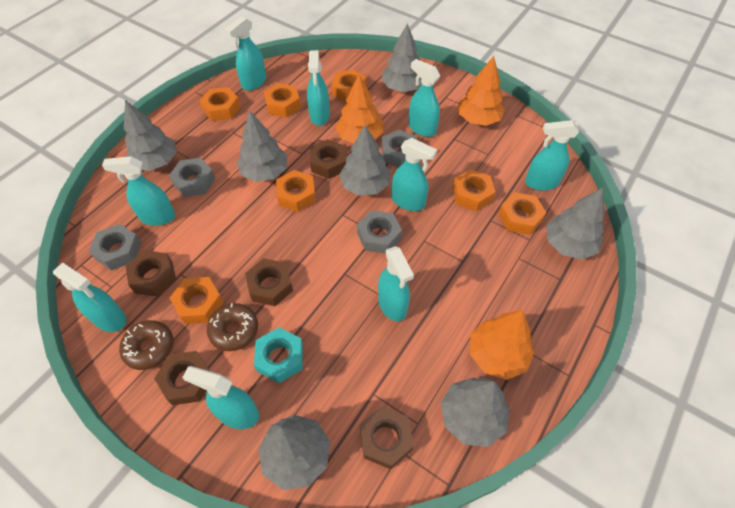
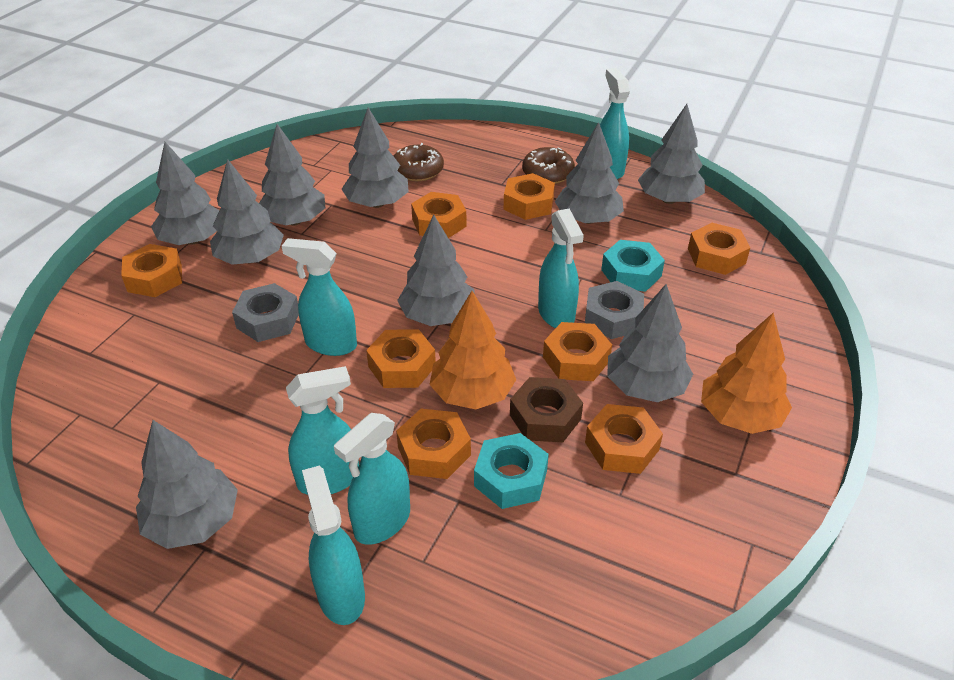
brown nut: [126,250,176,297] [154,351,210,405] [245,258,293,306] [310,139,346,179] [360,406,414,469] = 5 -> [510,377,583,442] = 1
grey nut: [89,224,141,271] [169,158,215,197] [357,210,402,253] [382,130,417,168] = 4 -> [232,283,299,342] [585,281,644,339] = 2
grey tree: [124,100,177,171] [237,111,287,182] [258,415,330,490] [339,125,390,196] [381,24,422,92] [441,377,510,447] [546,188,605,260] = 7 -> [136,420,238,549] [151,142,219,245] [210,159,284,265] [259,124,325,225] [342,107,409,208] [397,215,475,326] [555,122,624,224] [607,284,693,402] [638,104,705,204] = 9
orange nut: [170,277,224,324] [200,87,240,121] [264,83,301,117] [276,170,316,212] [332,69,367,103] [452,169,495,211] [498,192,546,235] = 7 -> [121,244,182,297] [366,329,436,388] [396,409,471,479] [411,192,467,238] [504,173,555,220] [543,322,612,381] [585,404,663,474] [688,223,750,275] = 8
orange tree: [336,75,384,143] [458,56,505,126] [470,310,534,380] = 3 -> [429,291,516,409] [701,313,792,434] = 2
turquoise nut: [254,327,303,383] = 1 -> [474,433,549,509] [601,240,665,292] = 2
turquoise spray bottle: [53,263,126,332] [102,156,176,226] [182,366,259,429] [225,17,266,90] [307,50,330,126] [378,246,414,321] [392,138,437,211] [408,59,440,137] [525,120,579,191] = 9 -> [282,238,357,356] [286,366,359,495] [302,466,365,625] [334,413,410,545] [538,209,584,328] [600,68,630,179] = 6

